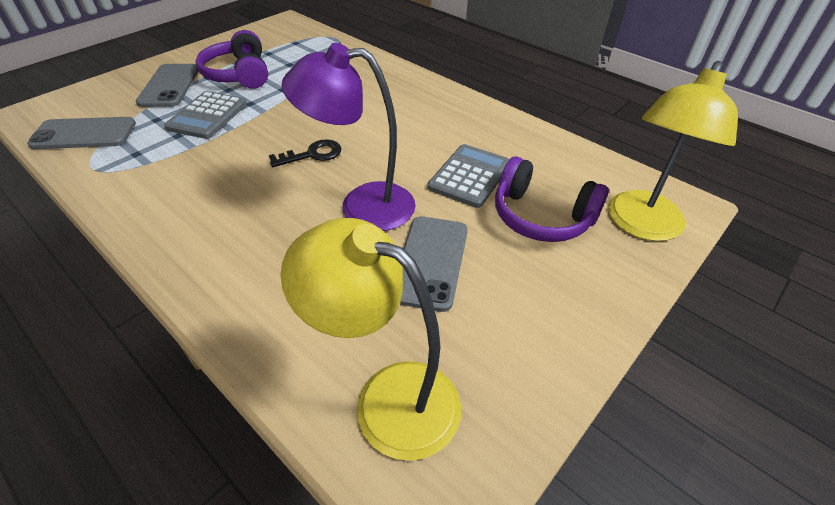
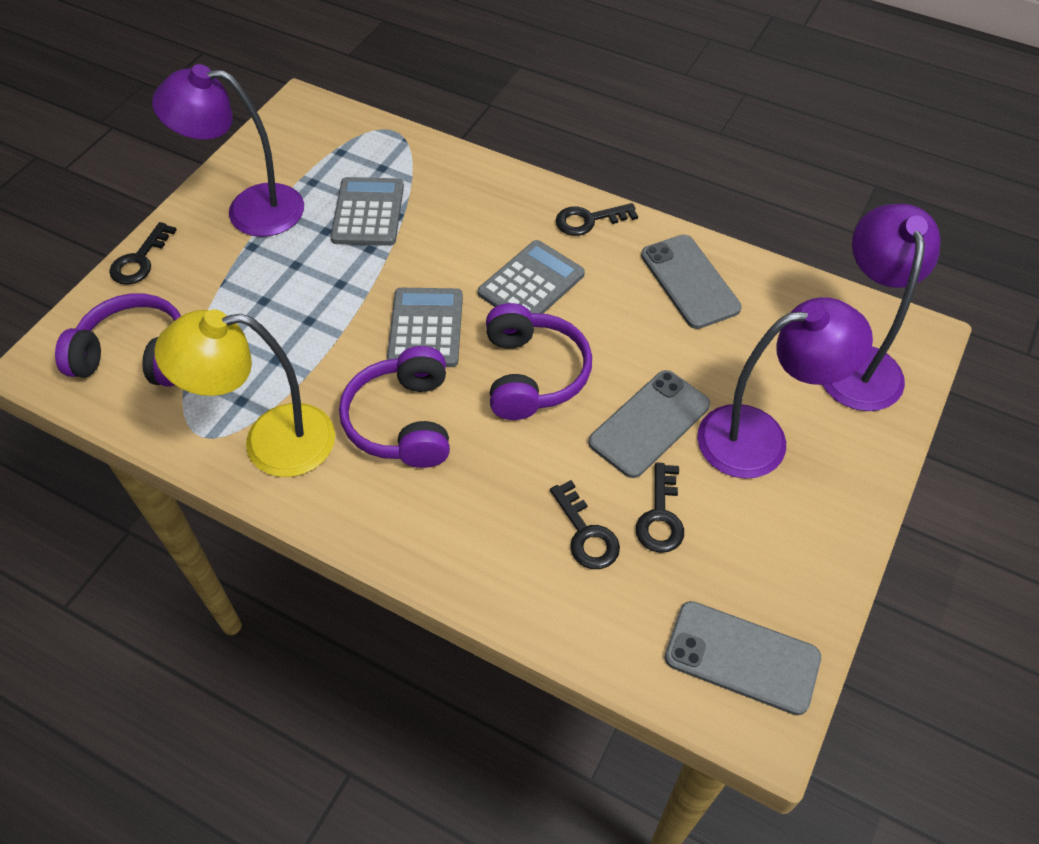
black key: [269,139,342,167] = 1 -> [109,222,177,285] [550,480,620,569] [556,203,638,236] [636,462,684,553] = 4
grey calculator: [164,91,247,139] [428,144,510,208] = 2 -> [330,177,404,246] [387,288,463,367] [478,240,585,314] = 3
purple headphones: [196,30,268,89] [495,156,609,242] = 2 -> [55,293,181,387] [339,346,450,468] [486,303,592,420] = 3
purple lamp: [281,43,416,231] = 1 -> [152,64,304,237] [697,297,873,479] [823,204,940,411] = 3
yellow lamp: [280,218,461,461] [608,61,738,241] = 2 -> [154,309,335,477] = 1

